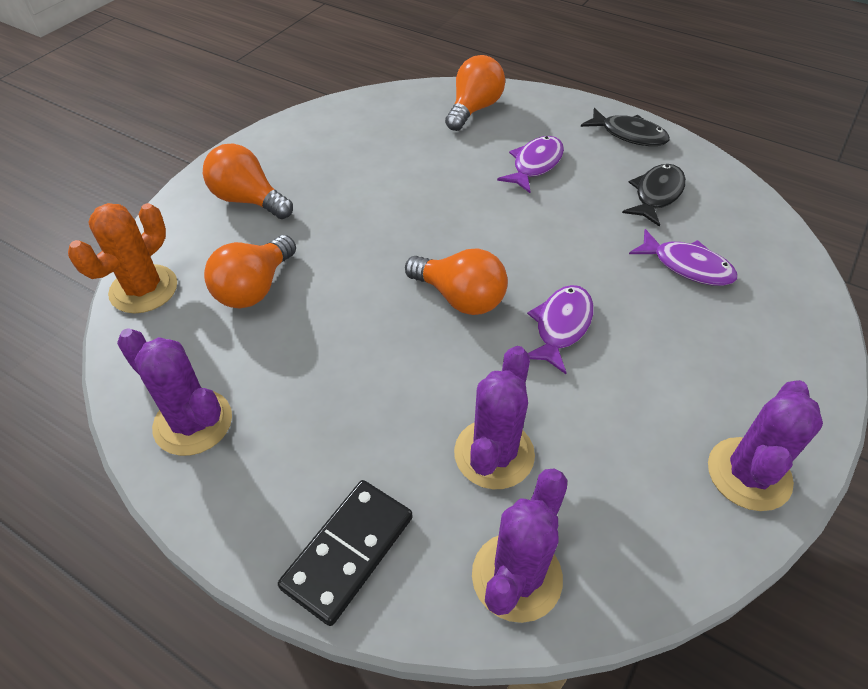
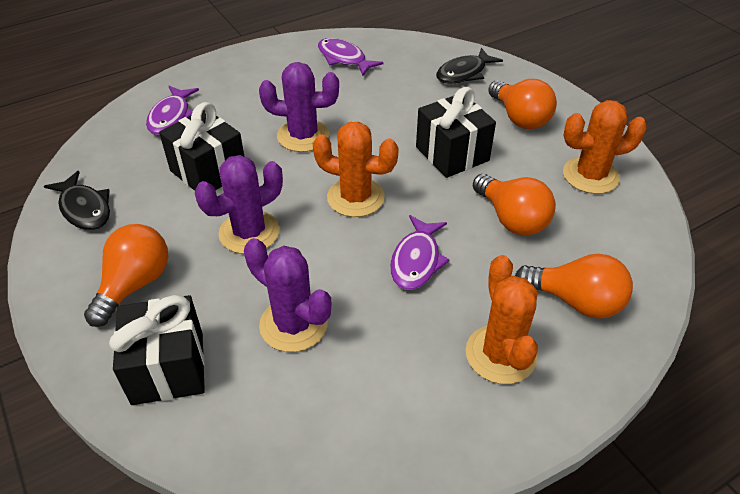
black domino: [278,480,412,626] = 1 -> none = 0
black gift: none = 0 -> [109,295,205,405] [159,102,244,191] [416,87,496,178] = 3
orange cactus: [68,203,177,314] = 1 -> [313,122,399,217] [466,255,538,384] [563,100,647,194] = 3
purple cactus: [117,328,232,456] [454,346,535,489] [472,468,567,623] [708,380,823,511] = 4 -> [195,155,283,254] [244,238,331,352] [259,62,339,152] = 3

